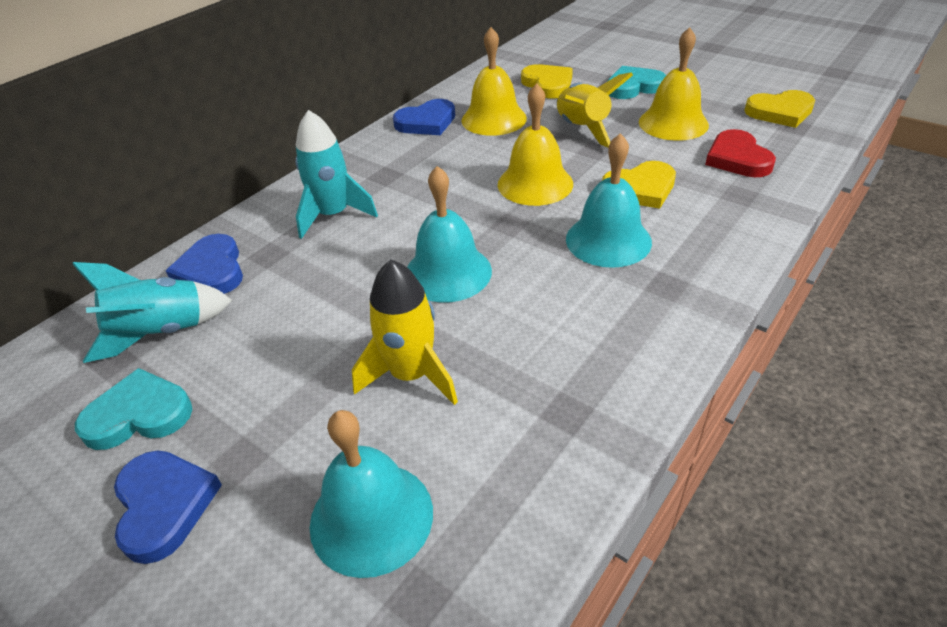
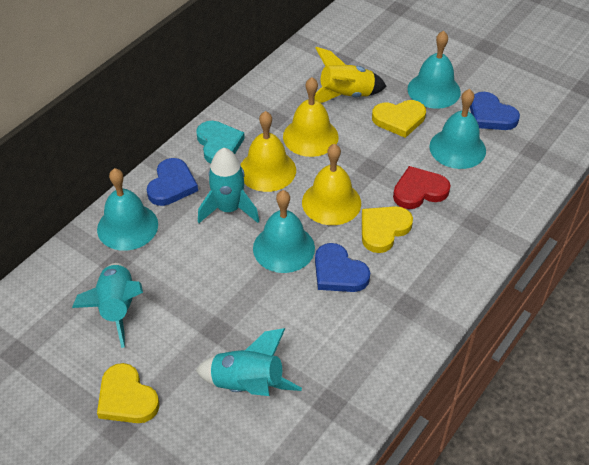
turquoise bell: [309,410,433,578] [407,166,492,302] [566,133,652,268] = 3 -> [97,168,158,251] [253,190,315,273] [407,31,461,109] [429,89,486,169] = 4
turquoise heart: [75,368,192,450] [607,66,666,99] = 2 -> [197,121,245,164] = 1
turquoise rocket: [73,262,232,363] [296,110,378,239] = 2 -> [72,263,143,348] [196,328,302,396] [198,148,259,223] = 3
yellow rocket: [352,259,458,405] [557,72,633,148] = 2 -> [314,47,387,103] = 1

